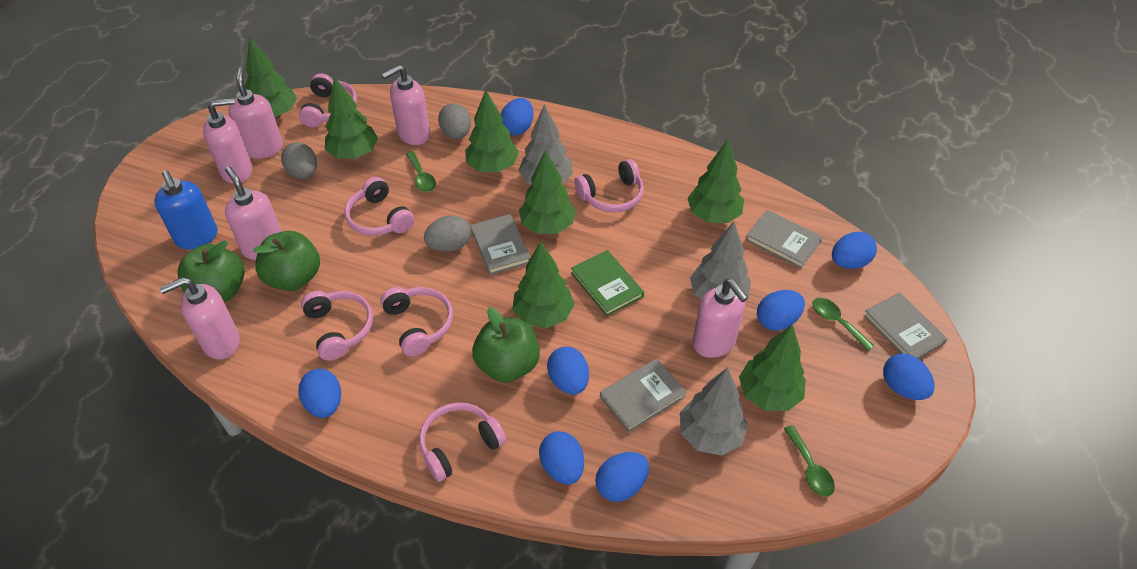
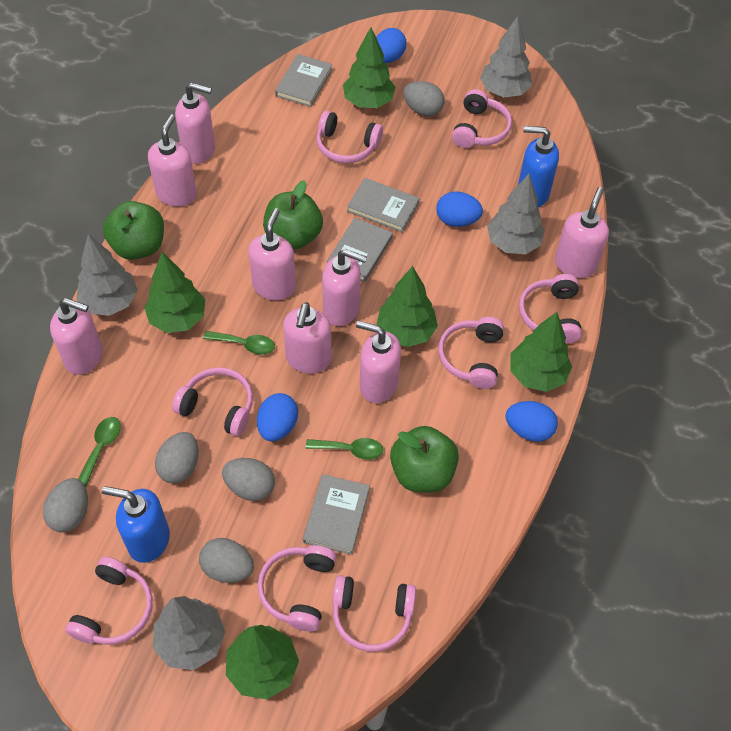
blue egg: [298,369,341,418] [501,98,533,136] [539,431,584,485] [547,347,589,395] [595,452,649,502] [757,290,805,331] [832,232,877,269] [883,353,935,400] = 8 -> [257,393,298,441] [376,28,407,63] [436,191,483,227] [505,401,558,442] = 4
blue soap dispenser: [154,170,217,250] = 1 -> [102,486,170,563] [518,126,559,207] = 2
green book: [571,250,644,316] = 1 -> none = 0
green tree: [245,37,297,119] [325,76,378,159] [465,90,519,173] [512,241,575,328] [519,150,576,234] [687,139,744,223] [739,324,806,411] = 7 -> [144,252,205,333] [226,625,299,699] [343,27,396,108] [377,266,438,347] [511,312,572,392] = 5
grey egg: [281,142,317,179] [424,215,471,252] [438,103,471,139] = 3 -> [43,478,88,532] [155,432,199,483] [199,538,254,583] [222,458,275,501] [403,81,444,116] = 5
grey tree: [518,104,573,185] [680,367,748,455] [690,222,751,300] = 3 -> [77,234,138,316] [153,596,225,670] [480,16,532,97] [487,174,545,254] = 4
pink headphones: [299,73,357,127] [301,291,373,361] [344,177,414,236] [380,287,453,356] [419,402,506,482] [574,159,644,213] = 6 -> [65,557,153,645] [172,368,253,436] [258,545,336,632] [317,111,383,163] [332,575,416,652] [438,317,504,389] [452,89,512,148] [519,274,582,344] = 8
pink soap dispenser: [160,277,240,360] [203,98,253,184] [225,166,282,260] [228,67,283,159] [381,65,430,145] [693,279,748,358] = 6 -> [50,298,103,375] [148,114,197,207] [175,83,215,164] [248,208,296,300] [283,302,331,374] [322,249,367,326] [356,321,401,403] [555,187,609,278] = 8

